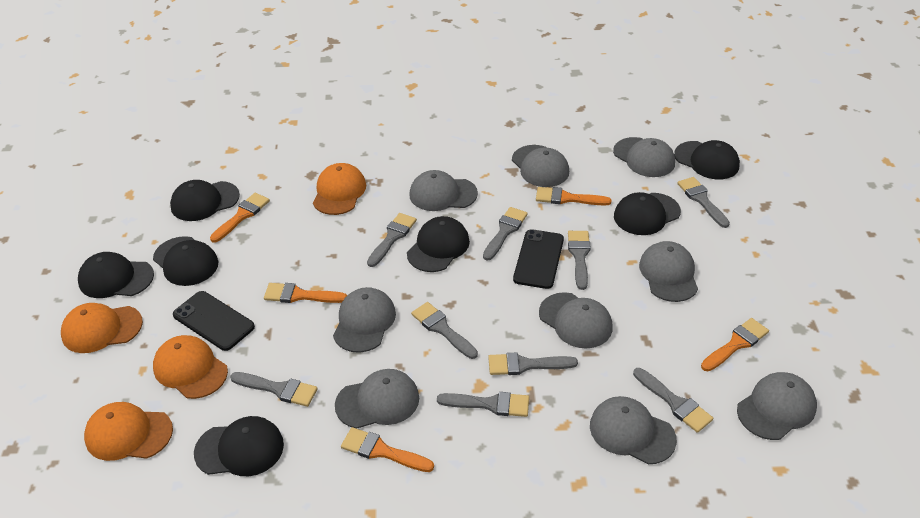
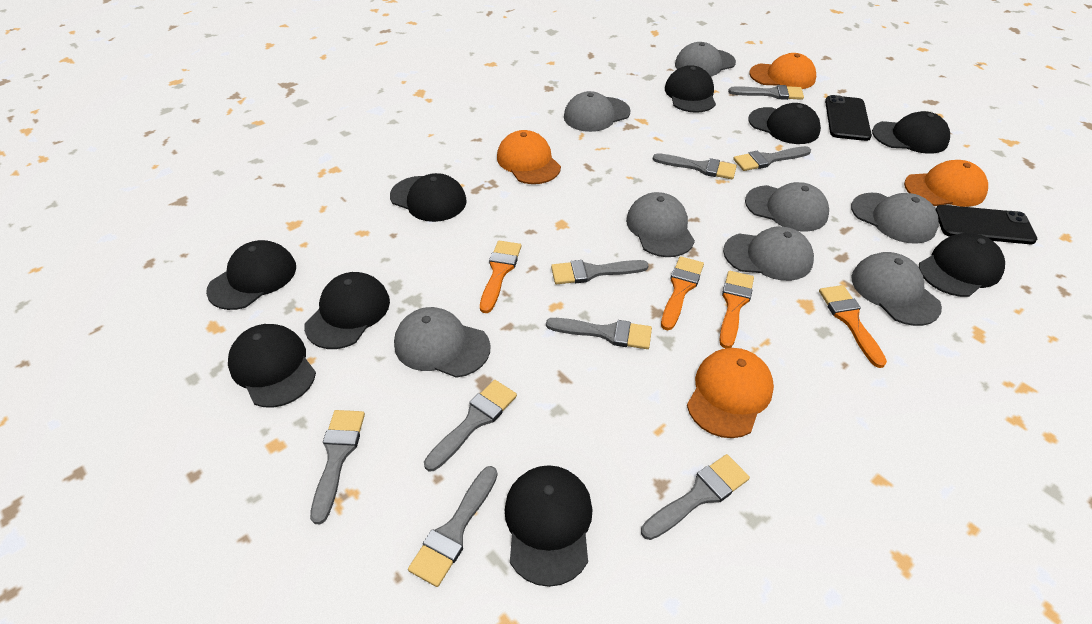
black cap: [78,252,154,298] [153,236,218,286] [170,180,240,221] [194,416,284,476] [407,216,470,272] [614,192,681,235] [674,140,740,180] = 7 -> [206,240,296,310] [228,324,316,408] [304,272,390,349] [390,173,467,222] [504,465,593,587] [665,65,716,113] [748,103,821,144] [872,111,950,154] [919,233,1005,297] = 9
grey cap: [333,287,396,353] [335,369,419,429] [409,170,478,211] [512,145,569,187] [539,292,612,349] [590,396,677,464] [613,137,675,177] [639,241,698,302] [737,372,817,440] = 9 -> [394,307,490,378] [564,91,631,132] [626,192,695,257] [675,42,736,77] [723,226,814,281] [745,182,829,232] [851,193,939,244] [851,252,942,326] = 8
orange brush: [210,193,270,243] [264,283,347,303] [341,427,434,472] [536,187,612,206] [701,318,769,371] = 5 -> [480,241,521,313] [661,256,704,330] [719,271,754,348] [819,285,887,368] = 4

